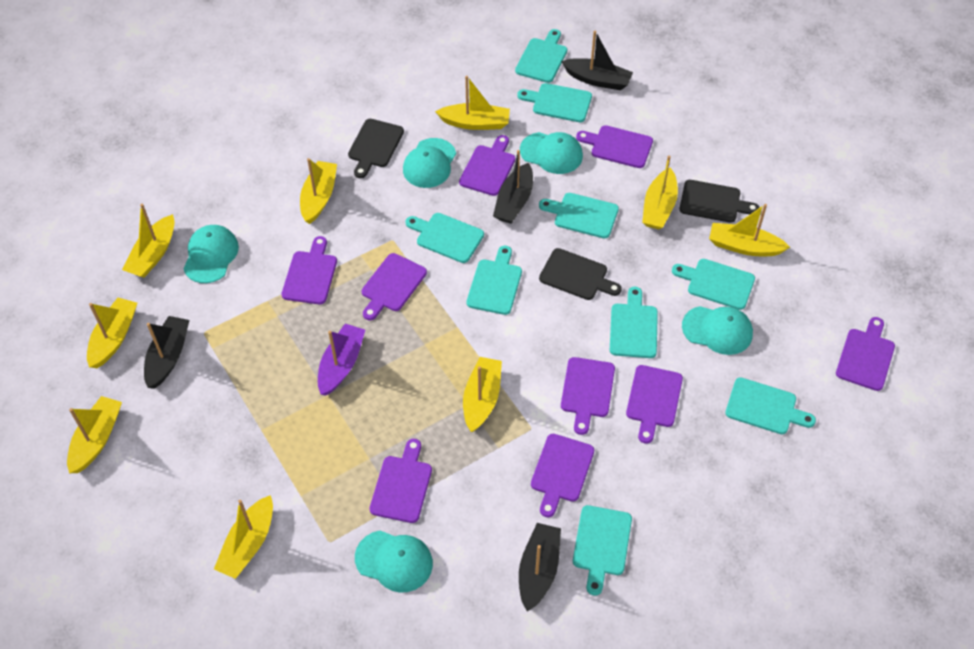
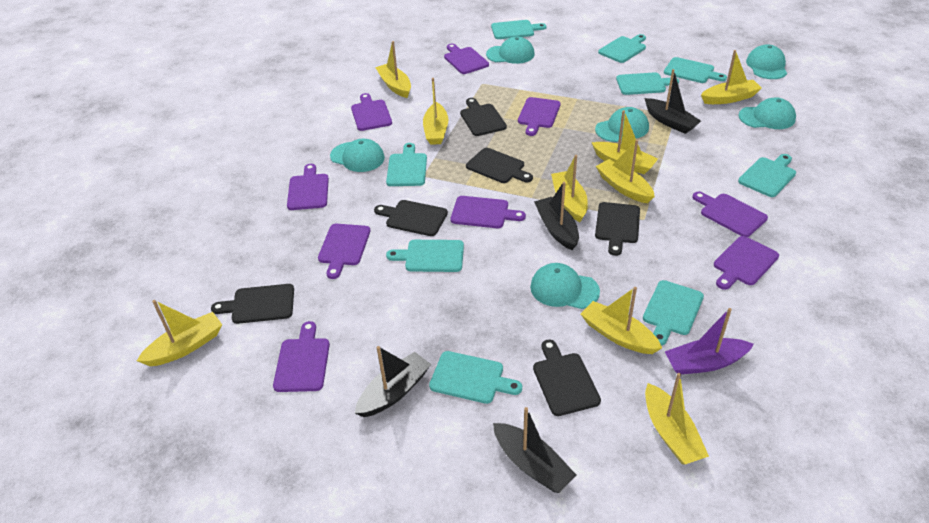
black cutting board: [348,119,404,178] [539,248,622,300] [679,180,760,223] = 3 -> [211,284,294,324] [374,200,448,236] [460,98,507,136] [466,148,533,183] [533,340,601,416] [595,202,640,256] = 6
turquoise cap: [183,225,239,283] [355,531,433,593] [403,138,456,188] [520,132,583,174] [682,306,753,355] = 5 -> [330,139,385,172] [486,36,535,64] [530,263,600,309] [595,107,649,142] [738,97,796,129] [746,44,787,79] = 6

